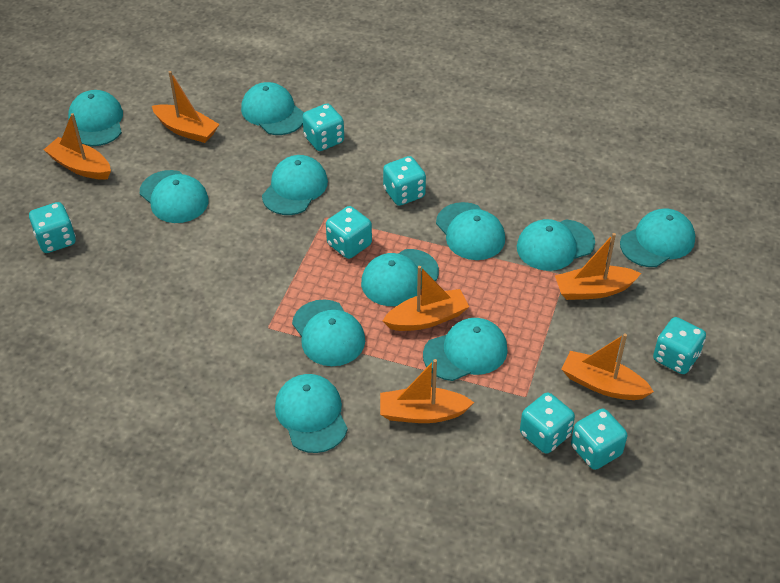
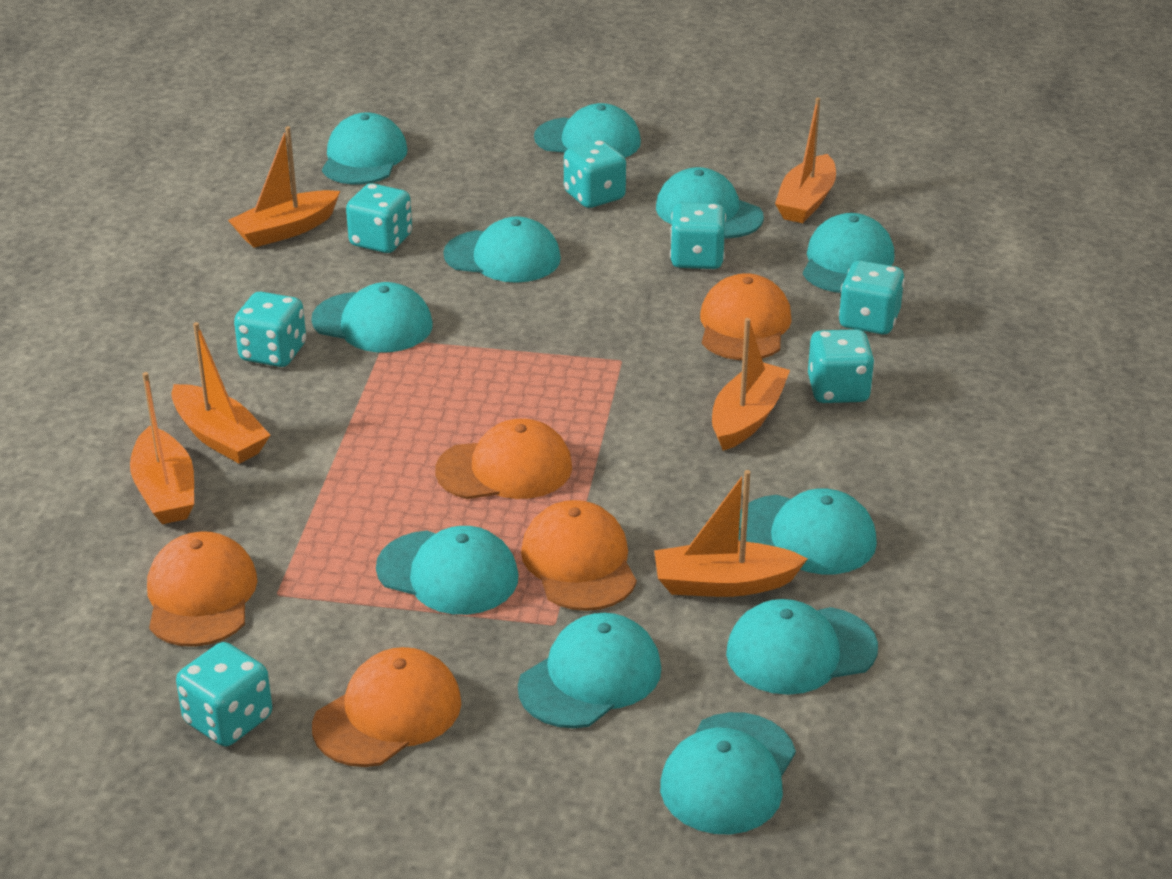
orange cap: none = 0 -> [147,531,257,647] [312,647,461,767] [435,419,572,499] [521,500,637,611] [700,273,792,360] = 5

